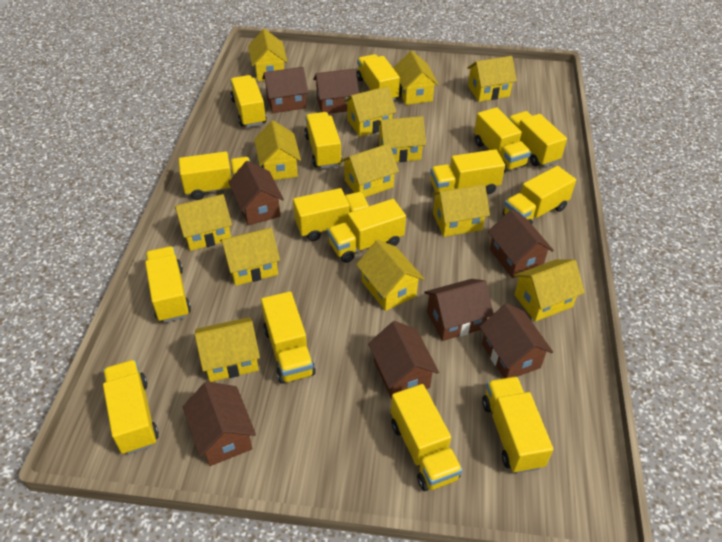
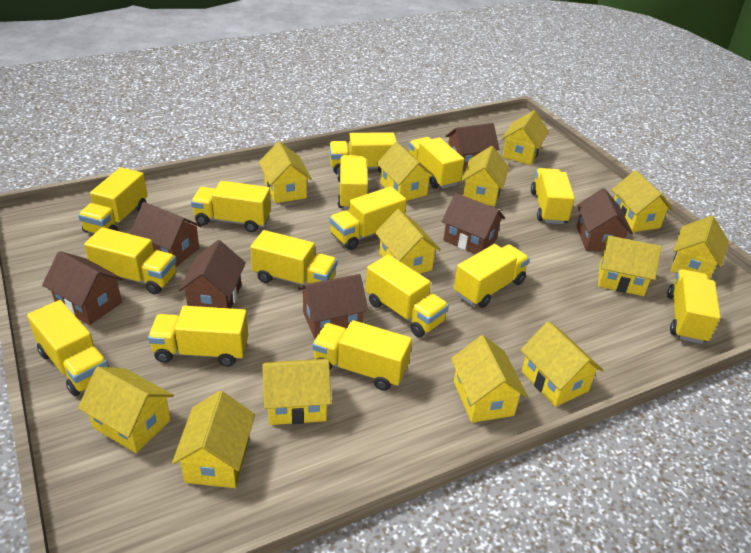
brown house: [183,381,256,466] [228,161,284,226] [262,67,308,113] [313,69,359,114] [368,321,439,400] [424,279,494,341] [480,303,553,378] [488,209,554,278] = 8 -> [42,251,124,325] [130,202,202,267] [178,240,246,308] [298,274,368,339] [442,193,505,254] [445,123,499,171] [576,188,633,252] = 7

